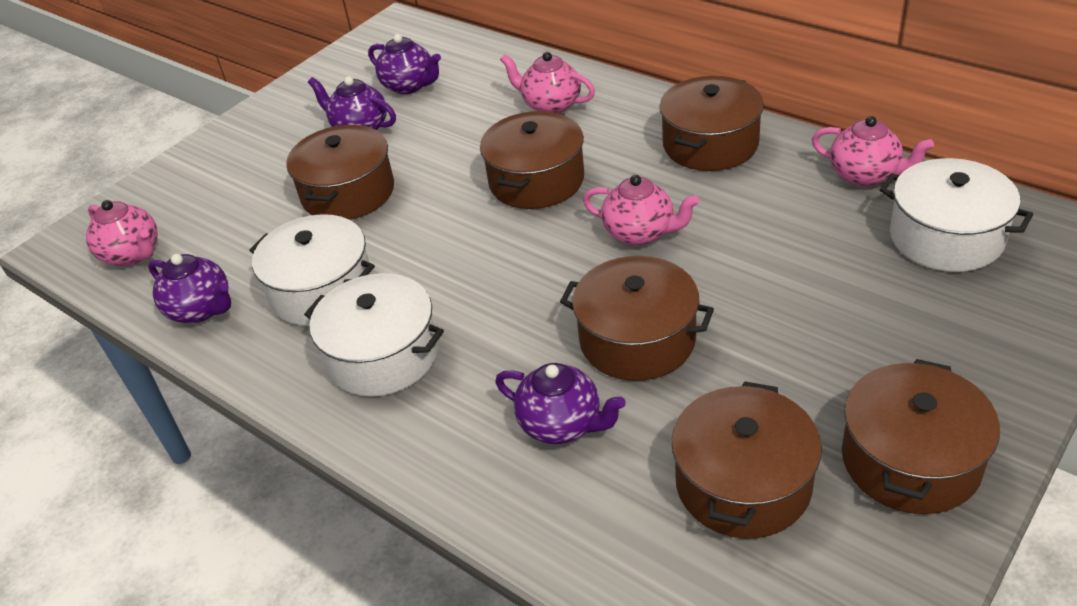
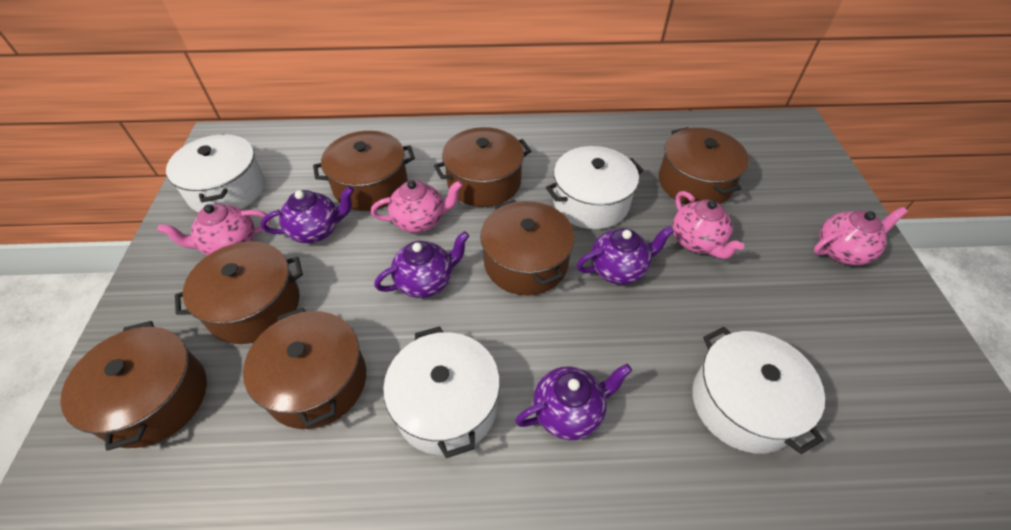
brown pot: [286,125,394,220] [480,111,584,209] [560,256,714,381] [659,76,764,171] [671,381,822,539] [842,359,1000,514] = 6 -> [60,321,207,451] [175,241,303,344] [243,307,366,429] [313,131,415,211] [434,127,531,207] [480,200,574,295] [659,127,749,205] = 7
white pot: [249,214,375,326] [304,273,444,397] [880,158,1033,272] = 3 -> [166,134,265,212] [383,326,500,458] [546,146,644,229] [692,327,825,454] = 4

